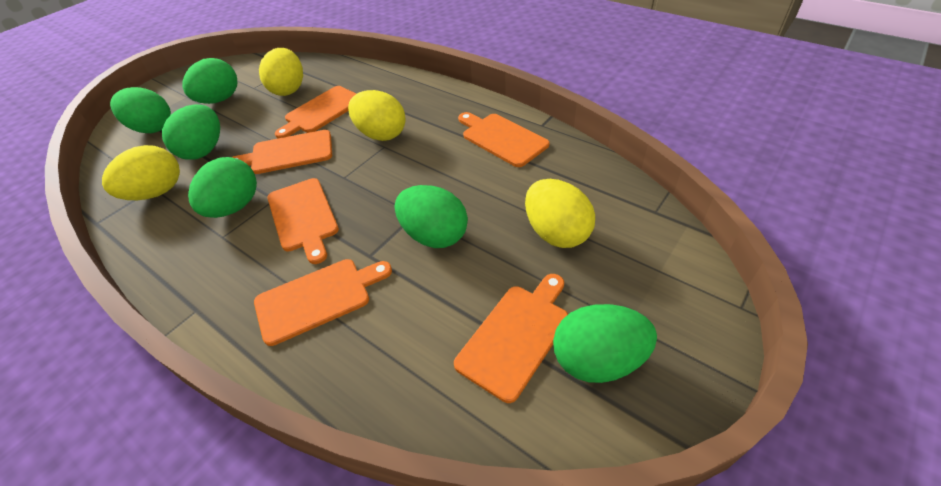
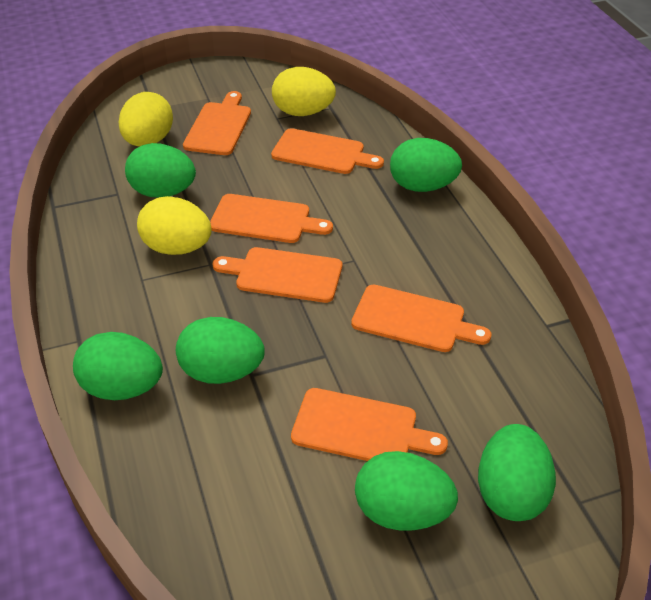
yellow egg: [102,145,180,200] [259,48,303,96] [348,90,406,141] [525,179,595,248] = 4 -> [118,92,173,146] [137,196,212,255] [272,67,336,116] = 3

